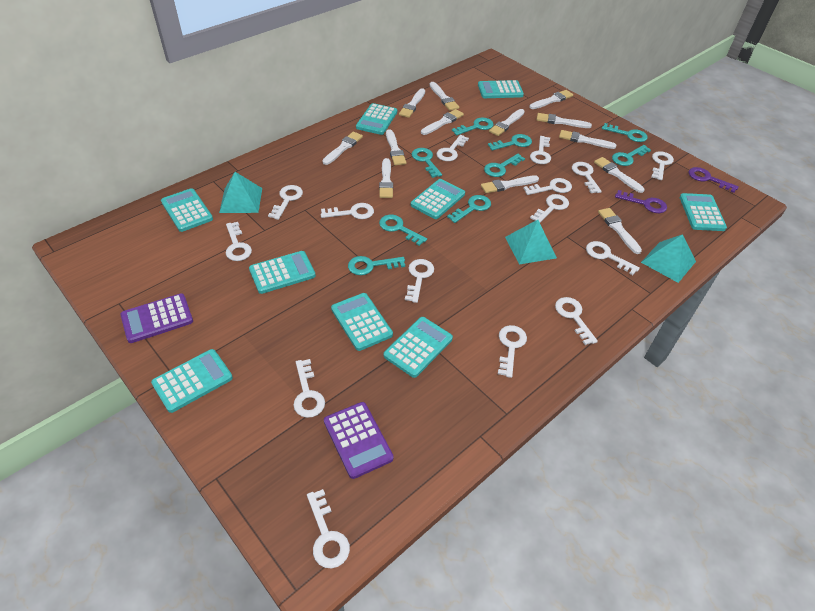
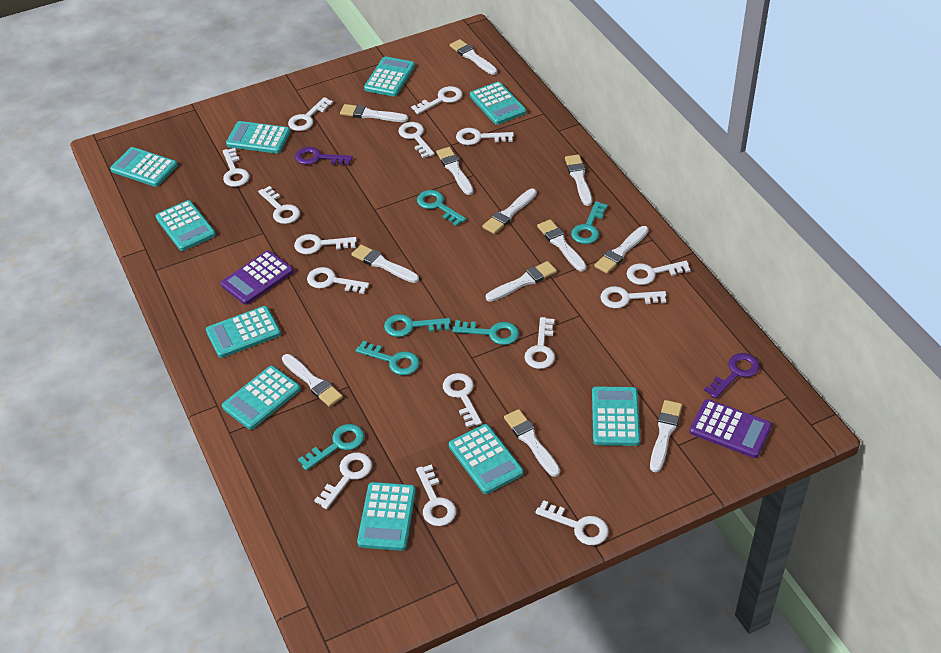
turquoise calculator: [151,349,233,413] [161,188,213,232] [249,251,316,294] [331,293,393,351] [356,103,397,135] [384,317,453,378] [411,179,465,219] [478,80,524,98] [680,193,727,231] = 9 -> [110,147,178,187] [156,200,216,251] [206,306,281,358] [222,366,300,430] [226,121,291,153] [357,482,416,551] [364,56,415,97] [449,424,523,494] [470,82,526,125] [592,387,640,446] = 10
turquoise key: [348,256,405,275] [379,215,427,246] [412,148,442,178] [447,195,491,223] [452,117,494,135] [484,154,525,177] [488,134,532,150] [602,123,648,142] [612,145,651,166] = 9 -> [298,424,364,471] [356,341,420,375] [384,314,451,337] [417,190,466,226] [452,320,519,345] [571,201,608,244] = 6
turquoise pyramid: [219,172,262,213] [505,220,557,264] [641,234,696,283] = 3 -> none = 0
white brush: [322,132,363,165] [379,158,393,198] [386,129,406,165] [399,88,425,118] [421,109,464,135] [429,82,459,111] [481,175,539,193] [489,109,525,136] [529,90,573,109] [536,113,592,128] [559,130,616,149] [594,157,645,193] [598,208,642,254] = 13 -> [282,354,343,407] [340,104,408,122] [352,245,419,283] [436,147,473,195] [450,39,497,75] [482,189,537,234] [486,261,557,302] [504,409,560,477] [537,219,586,272] [565,154,592,206] [594,226,649,274] [650,400,682,472] = 12

